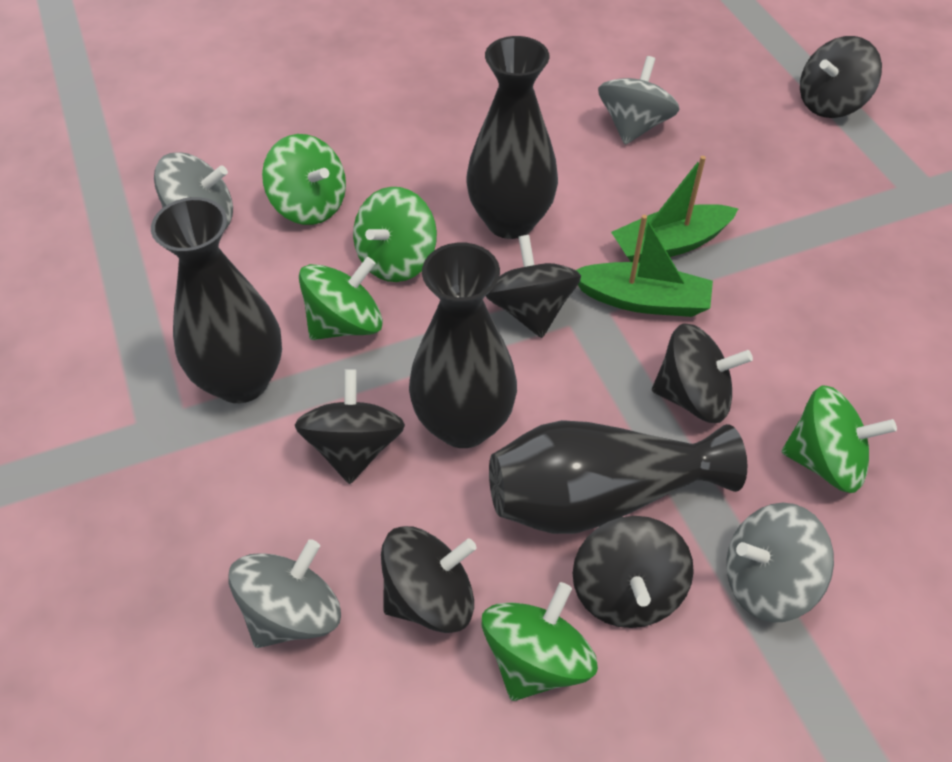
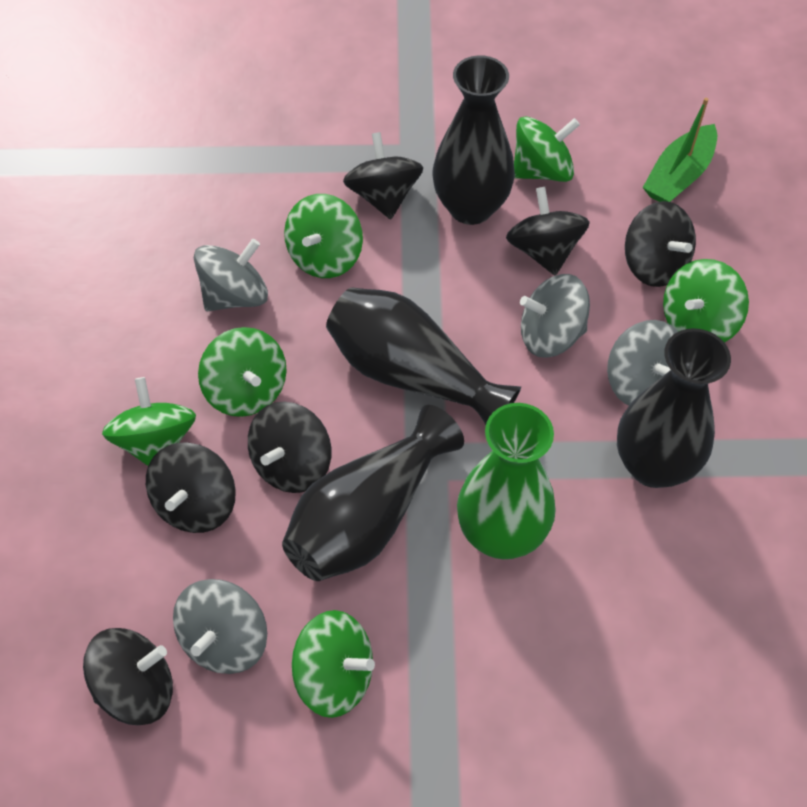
green boat: [576,215,713,317] [611,156,738,263] = 2 -> [643,98,717,202] = 1
green spinning top: [262,134,346,225] [299,257,383,340] [353,187,437,282] [482,582,598,701] [782,385,897,493] = 5 -> [102,377,196,466] [198,327,287,417] [284,194,363,278] [292,610,375,718] [514,116,580,182] [663,259,749,343] = 6
green vase: none = 0 -> [457,403,556,559] = 1

